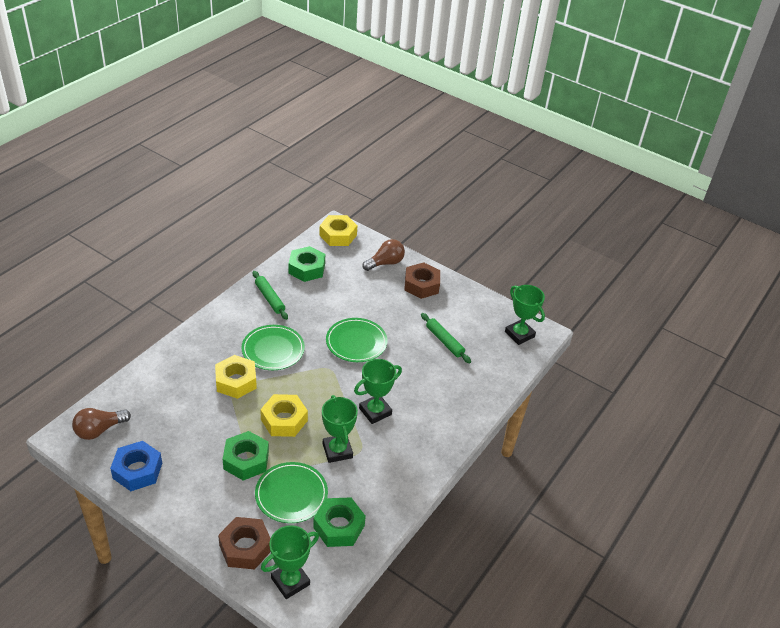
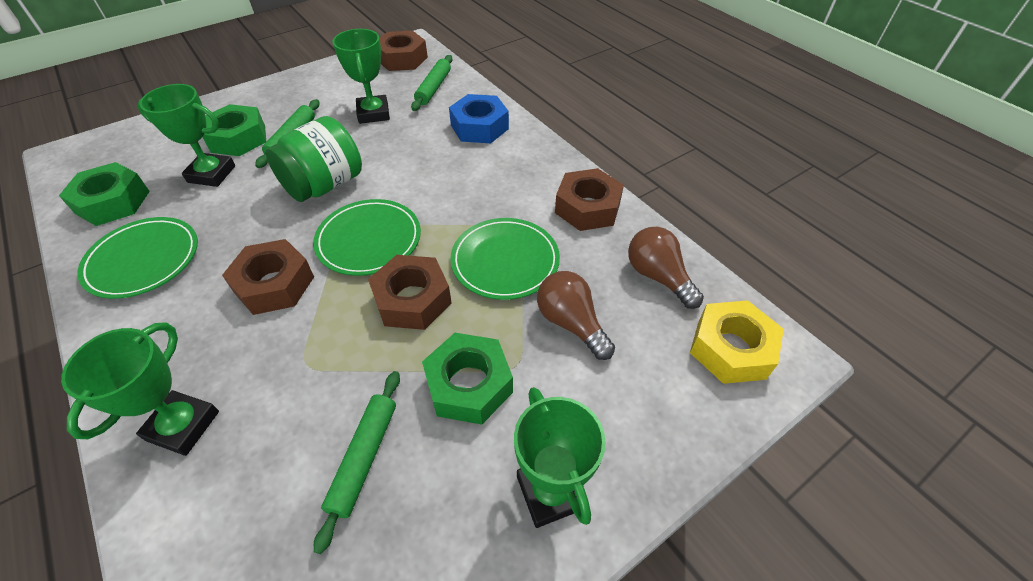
brown nut: [218,517,271,569] [404,262,440,299] = 2 -> [222,239,314,315] [368,255,452,330] [379,30,428,71] [555,168,624,231] = 4
green jar: none = 0 -> [265,116,362,202] = 1
green rolling pin: [253,271,288,320] [421,313,471,364] = 2 -> [255,99,319,168] [314,371,400,554] [411,55,452,111] = 3
yellow nut: [215,355,257,399] [260,394,308,437] [319,215,358,246] = 3 -> [690,300,784,384] = 1

